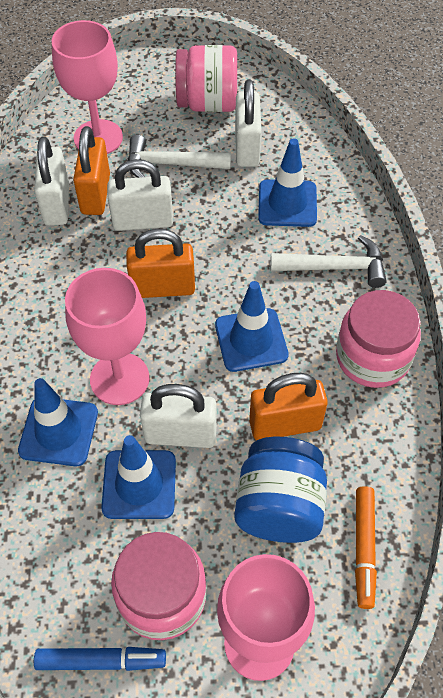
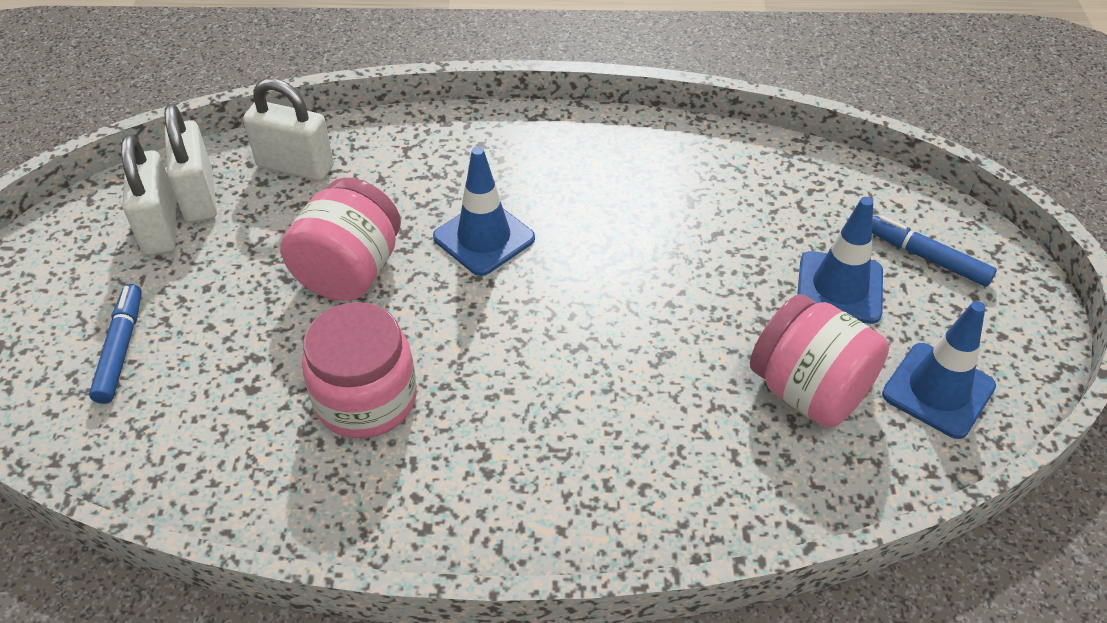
blue jar: [234,437,327,543] = 1 -> none = 0
blue marker: [34,647,166,671] = 1 -> [89,284,142,404] [872,216,997,287] = 2
blue traffic cone: [18,378,98,466] [101,435,176,519] [215,281,289,372] [258,138,317,227] = 4 -> [433,147,535,276] [797,197,883,324] [882,301,996,439] = 3
orange marker: [355,486,377,609] = 1 -> none = 0
orange padlock: [73,126,110,215] [126,229,195,298] [249,373,328,440] = 3 -> none = 0
pink goblet: [52,20,123,154] [65,268,149,405] [217,554,315,681] = 3 -> none = 0
white hammer: [127,135,231,178] [270,235,387,288] = 2 -> none = 0
white padlock: [34,136,69,226] [107,159,173,231] [140,384,217,448] [235,79,262,167] = 4 -> [121,135,176,256] [165,104,217,223] [243,78,334,181] = 3

